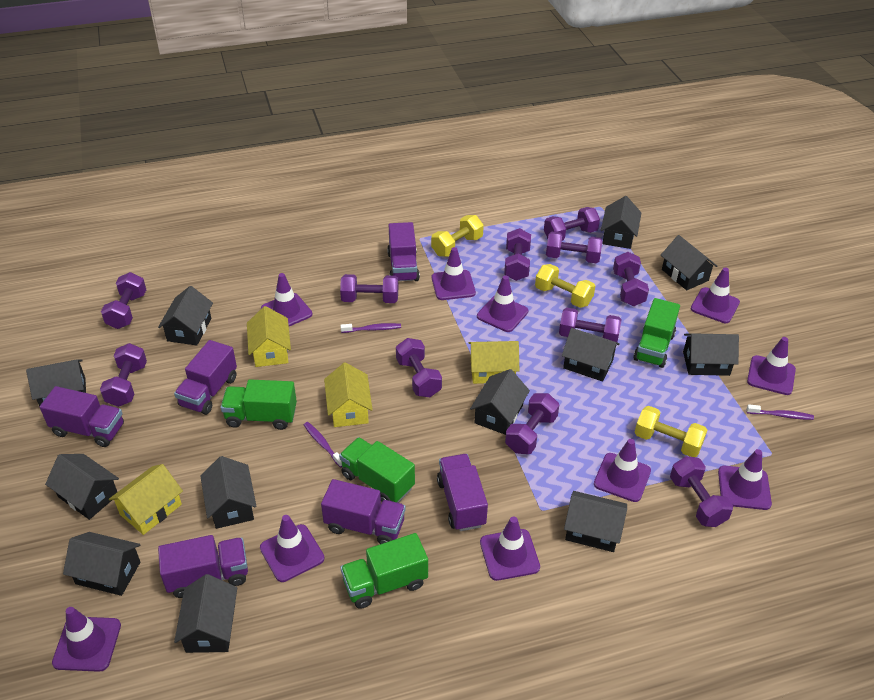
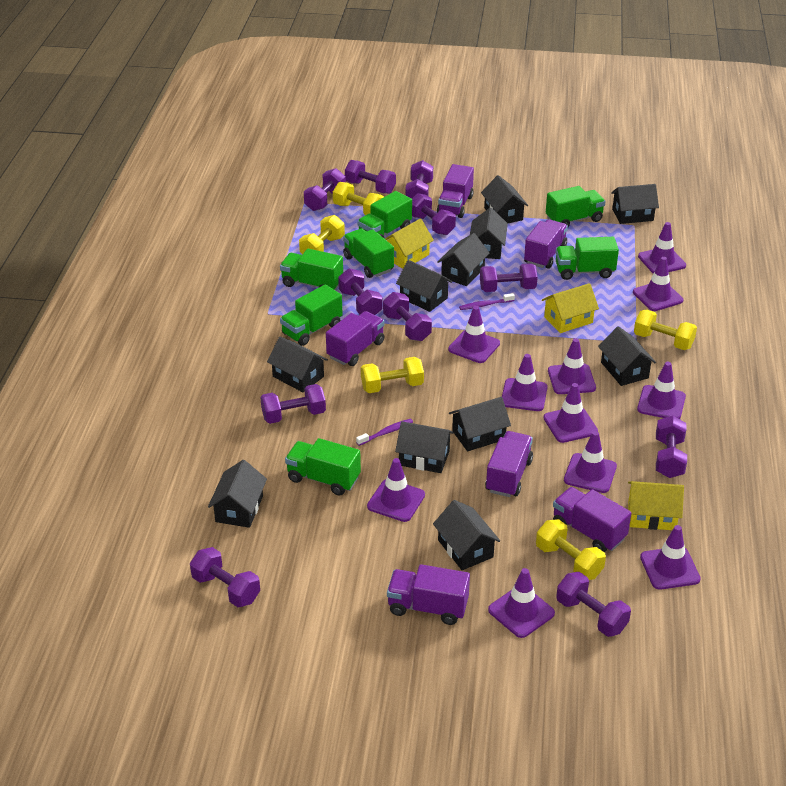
black house: [26,359,86,406] [45,454,119,520] [63,532,140,596] [158,286,213,345] [174,574,237,653] [200,456,256,529] [470,369,530,435] [562,328,620,381] [564,491,627,552] [601,196,641,249] [661,235,717,290] [683,333,739,376] = 12 -> [208,460,267,528] [267,336,328,393] [395,421,454,473] [396,260,452,312] [433,500,500,570] [437,233,490,286] [449,397,511,451] [470,208,508,259] [481,175,528,223] [598,326,656,386] [611,184,659,224] = 11
green truck: [221,379,297,430] [339,437,415,503] [341,533,428,609] [633,298,680,368] = 4 -> [280,249,343,291] [280,284,343,346] [285,438,361,495] [343,228,394,278] [357,191,412,239] [546,186,606,227] [556,237,619,280] = 7
purple toothbrush: [304,422,342,467] [340,323,401,333] [746,404,814,420] = 3 -> [356,419,413,446] [459,293,515,310] = 2
purple traffic cone: [52,607,121,672] [260,515,325,582] [261,273,312,326] [432,247,476,300] [477,276,528,332] [480,516,540,581] [594,439,651,502] [691,268,740,323] [718,449,772,510] [747,337,796,395] = 10 -> [367,458,425,522] [448,306,500,363] [488,568,555,638] [502,354,548,411] [543,383,598,443] [548,338,596,394] [564,431,617,493] [633,257,683,311] [637,362,686,419] [638,222,686,273] [640,525,701,590] = 11
yellow dumbbell: [431,215,484,257] [535,264,595,308] [634,406,707,457] = 3 -> [299,215,345,254] [333,182,384,215] [361,357,424,393] [536,519,606,580] [634,309,697,350] = 5
yellow house: [109,464,183,535] [247,306,291,367] [324,362,373,427] [469,341,519,384] = 4 -> [385,218,434,269] [542,283,599,333] [628,481,684,530] = 3

